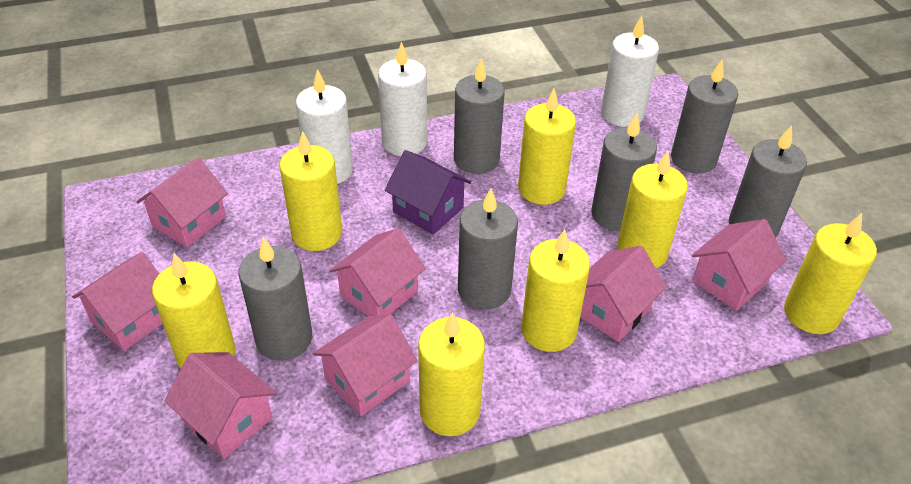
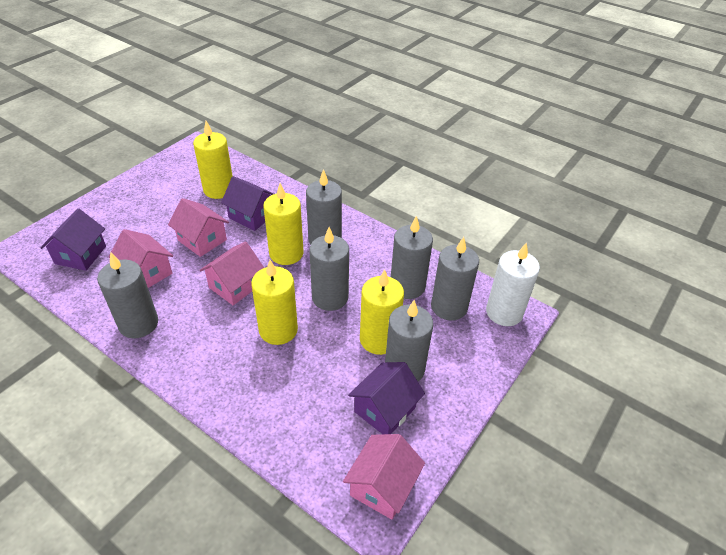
pink house: [72,252,163,351] [136,158,228,247] [165,352,276,459] [313,314,418,416] [329,228,426,316] [580,246,666,342] [692,219,786,311] = 7 -> [109,229,173,288] [168,198,229,257] [200,241,264,305] [343,434,425,520] = 4
purple house: [385,150,471,235] = 1 -> [40,208,106,271] [221,176,274,231] [348,362,425,434] = 3
white candle: [296,69,353,184] [378,42,427,156] [601,16,659,127] = 3 -> [486,242,540,326] = 1
yellow candle: [152,253,236,369] [279,131,342,251] [418,312,485,436] [518,89,576,205] [521,229,590,352] [617,151,688,268] [784,213,877,334] = 7 -> [193,121,233,199] [251,260,298,345] [263,183,304,265] [360,269,404,355] = 4

